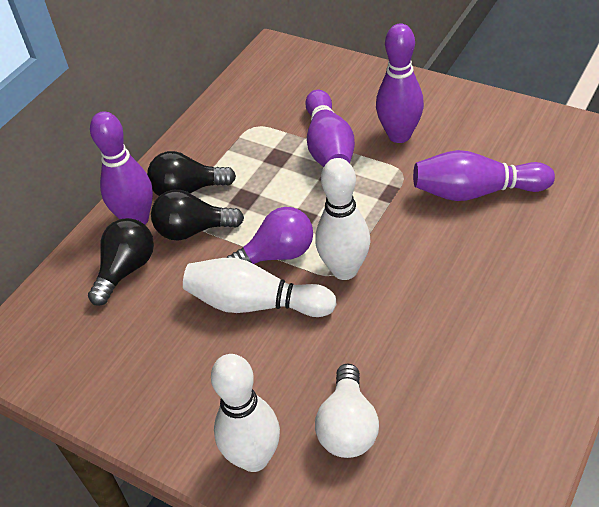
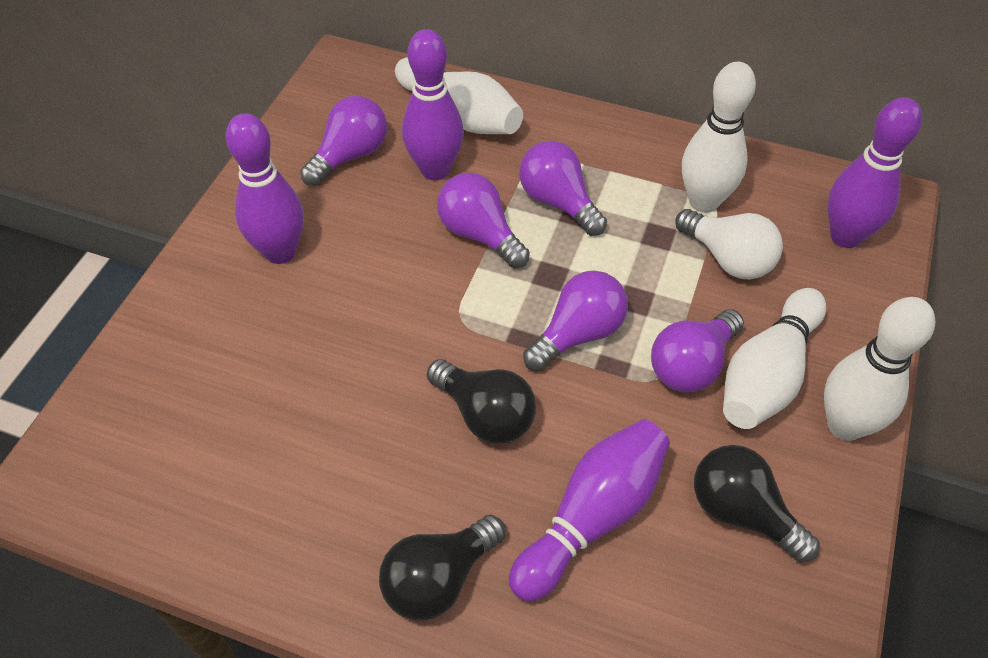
purple light bulb: [226,207,313,264] = 1 -> [300,95,387,186] [437,172,530,268] [519,141,607,236] [523,271,628,371] [651,309,744,393] = 5
white bowling pin: [183,258,337,317] [211,354,280,472] [315,158,370,280] = 3 -> [395,57,523,134] [682,62,756,213] [723,288,826,429] [824,297,935,441] = 4

